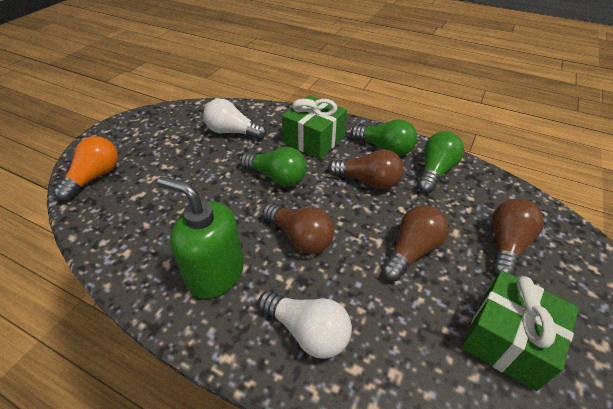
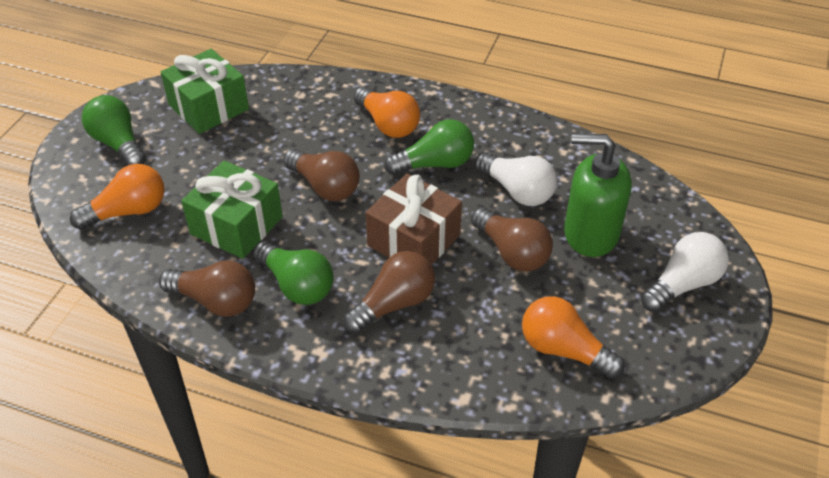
brown gift: none = 0 -> [365,174,462,265] = 1
orange light bulb: [53,136,118,201] = 1 -> [70,164,165,230] [353,87,420,138] [522,296,625,379] = 3

